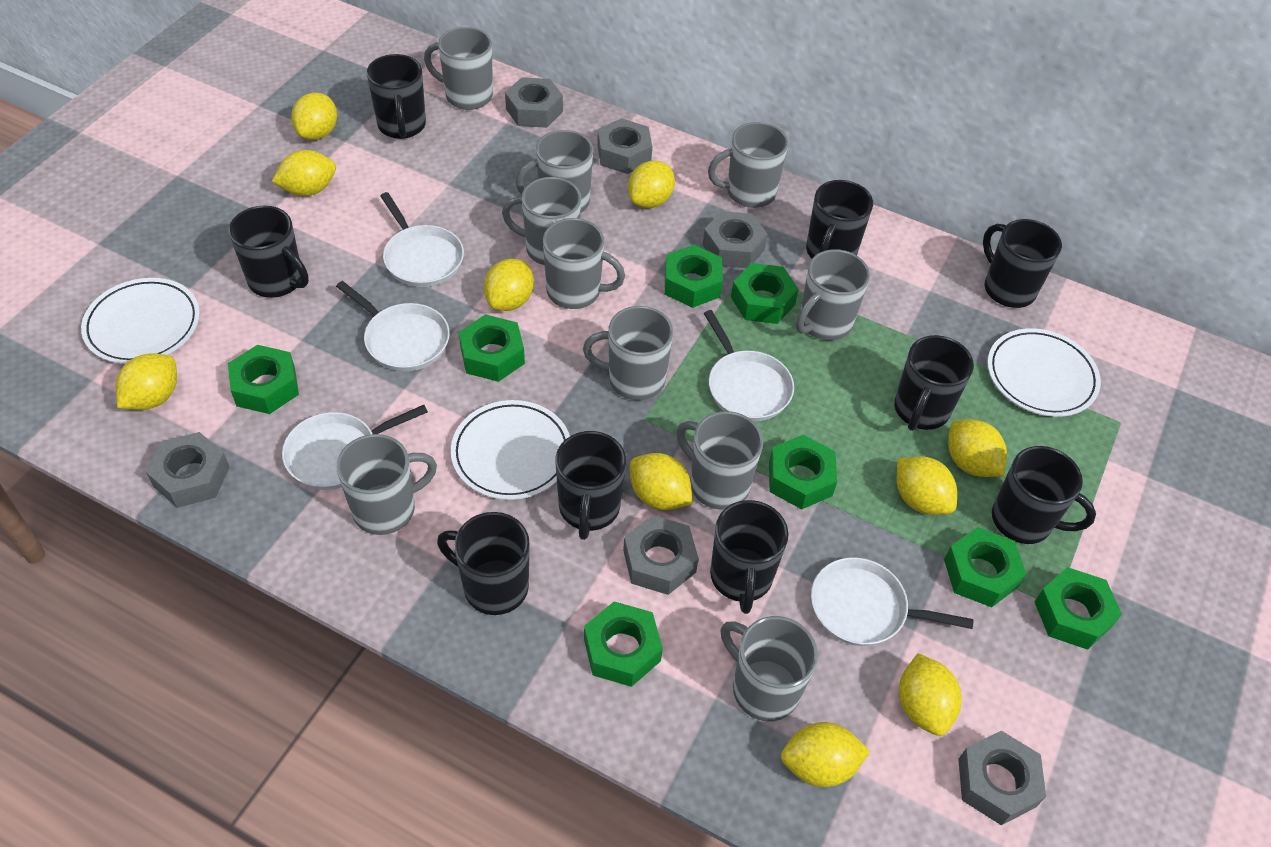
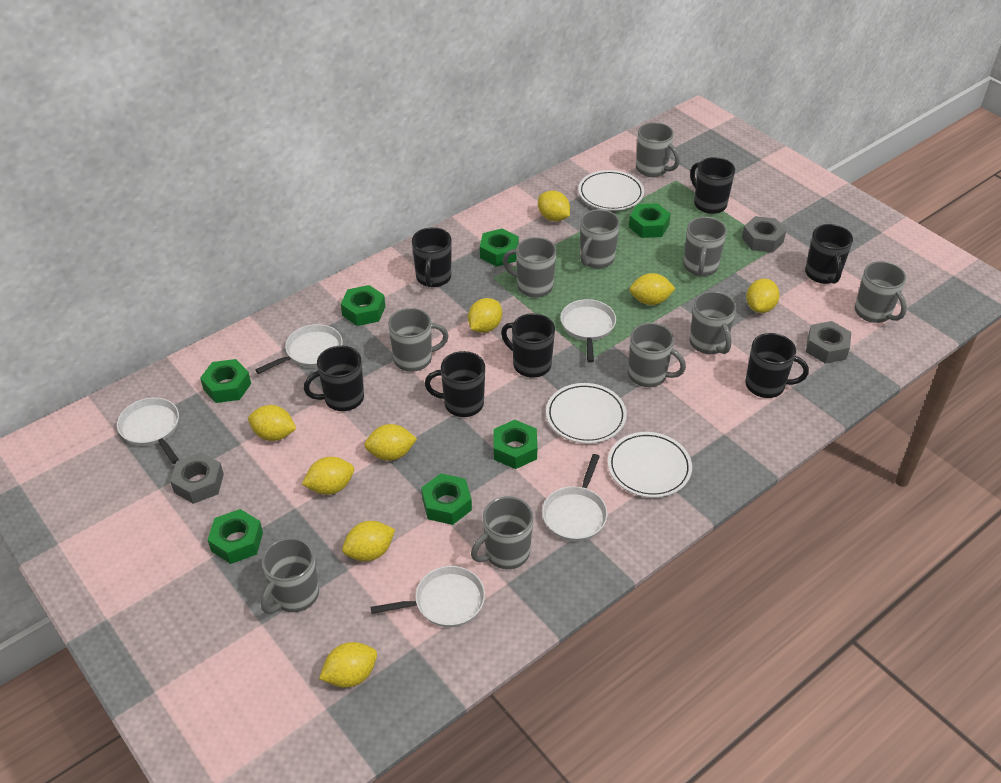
black mug: [229,206,309,298] [367,54,426,139] [437,512,530,615] [555,431,626,540] [710,500,789,614] [806,180,873,258] [894,335,974,431] [983,219,1062,308] [992,446,1096,544] = 9 -> [304,346,364,411] [412,227,452,287] [425,351,485,417] [501,313,555,377] [690,157,735,214] [745,333,809,398] [805,224,853,284] = 7
green nut: [228,345,299,414] [459,315,525,382] [584,601,663,687] [665,245,723,308] [731,263,799,324] [769,435,837,509] [944,527,1026,607] [1035,567,1122,650] = 8 -> [200,359,251,403] [208,509,263,564] [341,285,385,326] [421,473,472,525] [480,228,519,267] [493,420,538,469] [629,203,671,238] = 7
grey nut: [146,432,230,508] [505,77,563,128] [597,118,652,174] [623,515,699,595] [703,211,768,268] [958,731,1046,825] = 6 -> [170,452,224,504] [742,216,786,253] [806,321,851,364] = 3
yellow lemon: [116,353,177,410] [271,150,336,196] [291,93,337,140] [484,259,534,311] [628,160,675,208] [630,453,693,510] [781,722,870,787] [897,456,957,515] [899,653,962,736] [948,419,1007,477] = 10 -> [248,405,296,441] [302,457,354,495] [319,642,377,688] [342,521,395,561] [364,424,417,461] [468,298,502,333] [538,191,570,221] [629,273,676,305] [746,278,780,313] = 9

